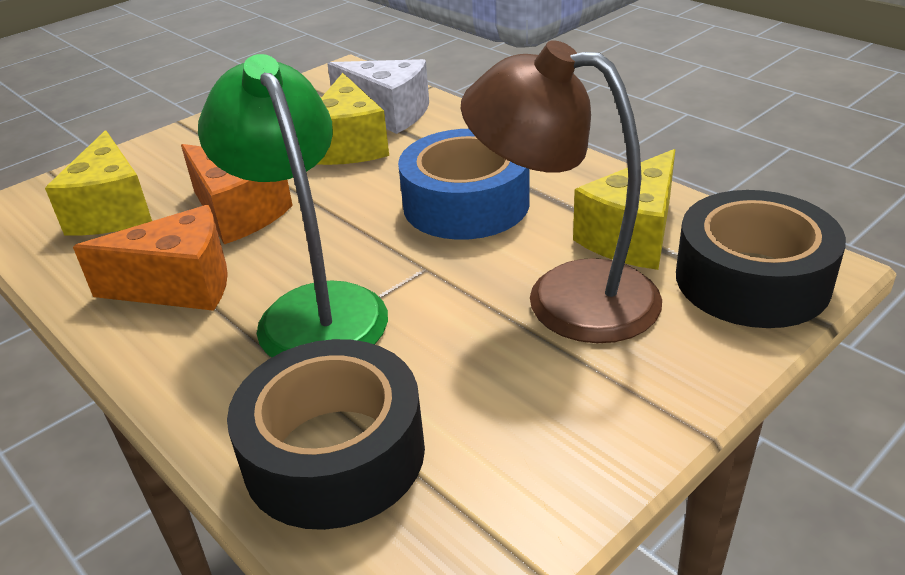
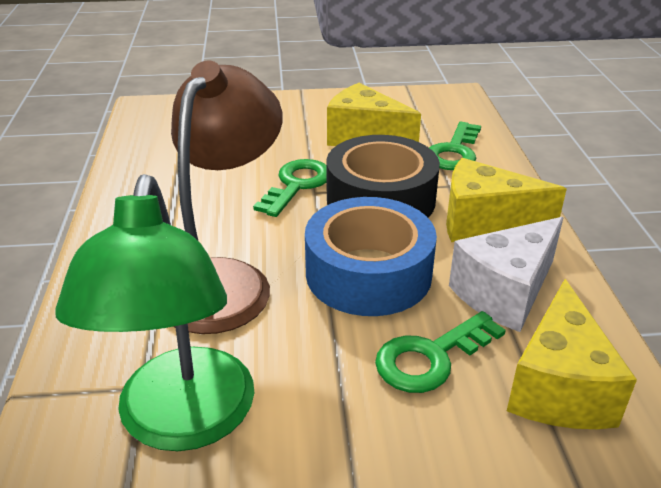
black tape: [227,339,425,530] [676,190,846,328] = 2 -> [327,135,440,218] = 1
green key: none = 0 -> [253,159,327,217] [375,311,506,393] [429,122,481,170] = 3
orange cheese: [73,205,228,311] [181,144,293,244] = 2 -> none = 0

